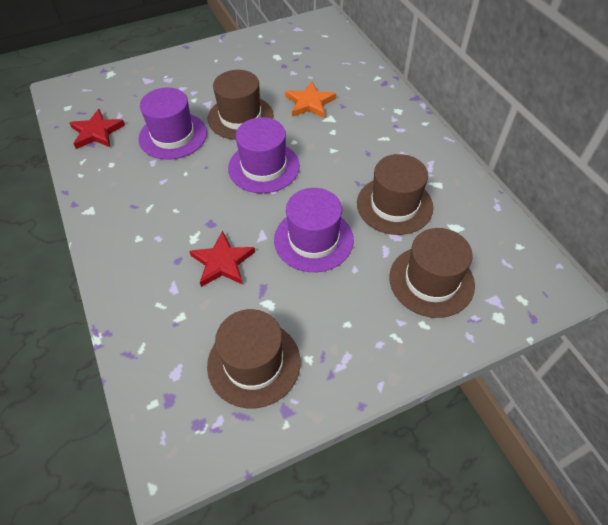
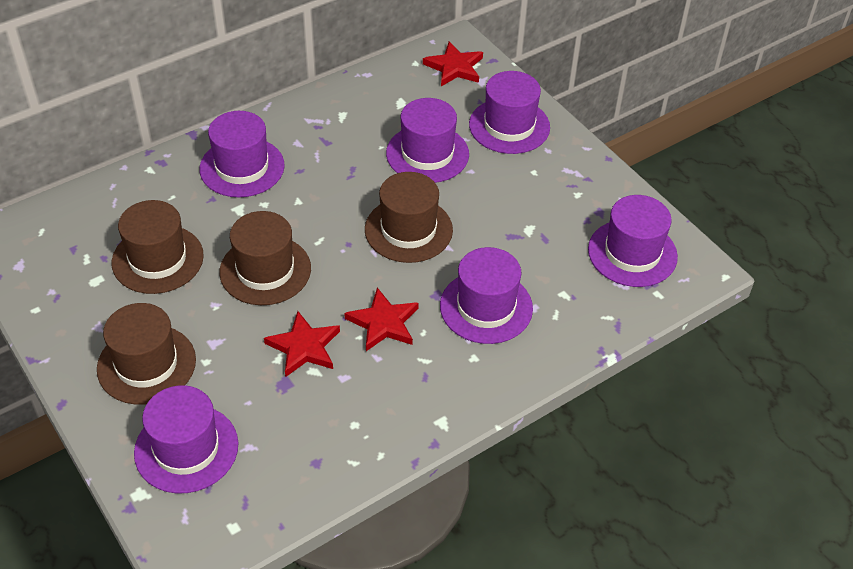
orange star: [285,82,336,118] = 1 -> none = 0
purple hat: [139,88,207,160] [228,117,300,193] [274,188,354,272] = 3 -> [134,385,238,494] [199,111,285,197] [386,98,469,183] [440,247,533,344] [469,71,550,154] [588,195,678,287] = 6
red star: [70,109,125,149] [189,231,255,287] = 2 -> [264,311,340,377] [344,288,419,351] [423,42,483,86] = 3

